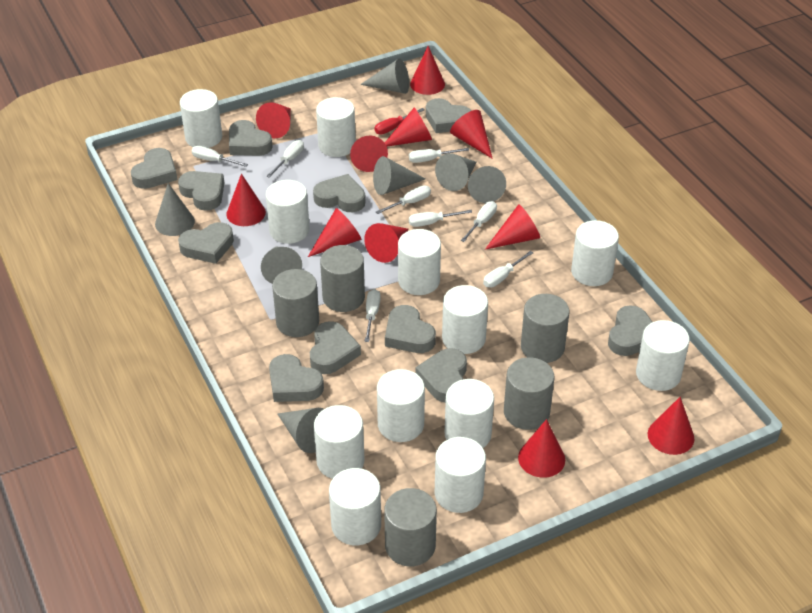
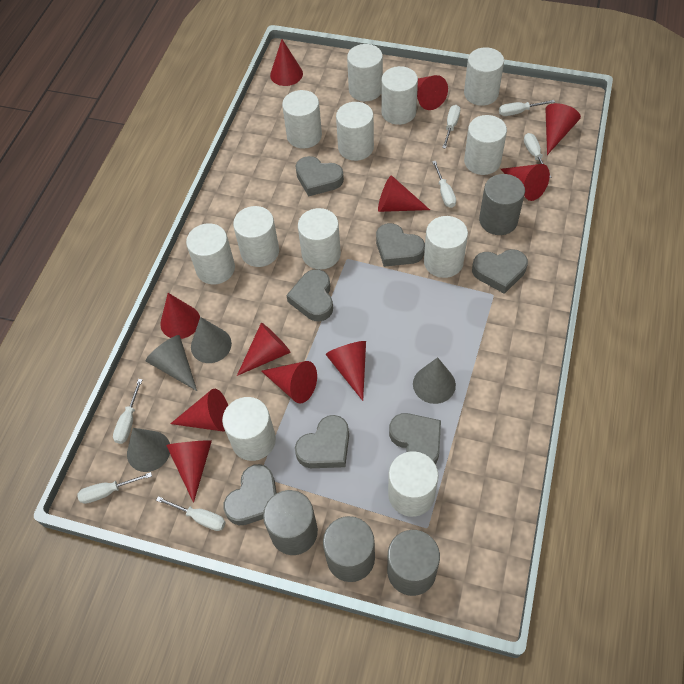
grey cone: [155,183,195,236] [261,247,302,284] [277,408,324,453] [360,58,409,94] [373,156,425,195] [435,153,476,191] [468,166,506,203] = 7 -> [127,428,170,472] [146,335,197,391] [191,317,232,363] [413,357,456,404] = 4
grey cylinder: [272,269,319,337] [320,245,365,312] [384,488,437,566] [504,357,554,430] [521,294,570,363] = 5 -> [263,490,318,555] [323,516,375,582] [387,530,440,596] [479,174,525,235] = 4
grey heart: [131,148,177,189] [178,171,224,211] [178,222,234,264] [229,120,273,156] [269,354,324,402] [310,321,361,374] [313,174,365,212] [385,305,436,353] [415,348,467,403] [426,98,471,133] [608,305,652,356] = 11 -> [224,464,276,525] [286,269,333,321] [295,415,349,468] [296,156,344,197] [376,223,425,267] [389,413,441,464] [472,249,528,294] = 7
red screwdriver: [374,108,425,135] = 1 -> none = 0
white screwdriver: [192,146,248,167] [266,140,304,178] [365,289,381,342] [376,185,431,214] [409,148,469,163] [409,210,472,227] [461,201,497,242] [483,251,533,288] = 8 -> [77,472,152,504] [113,379,143,444] [156,496,226,531] [432,161,456,208] [442,105,460,149] [499,100,555,116] [524,133,551,178] = 7

